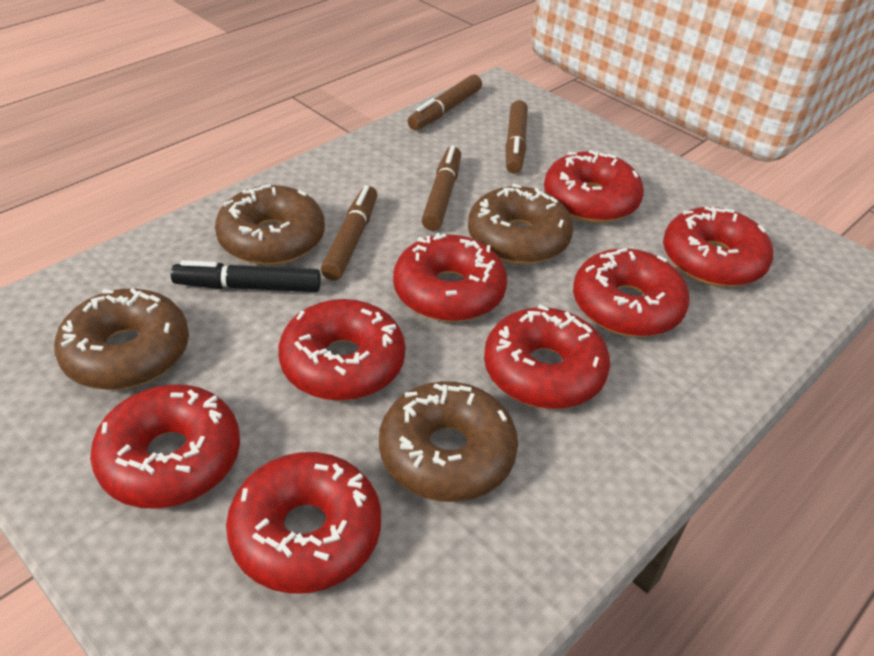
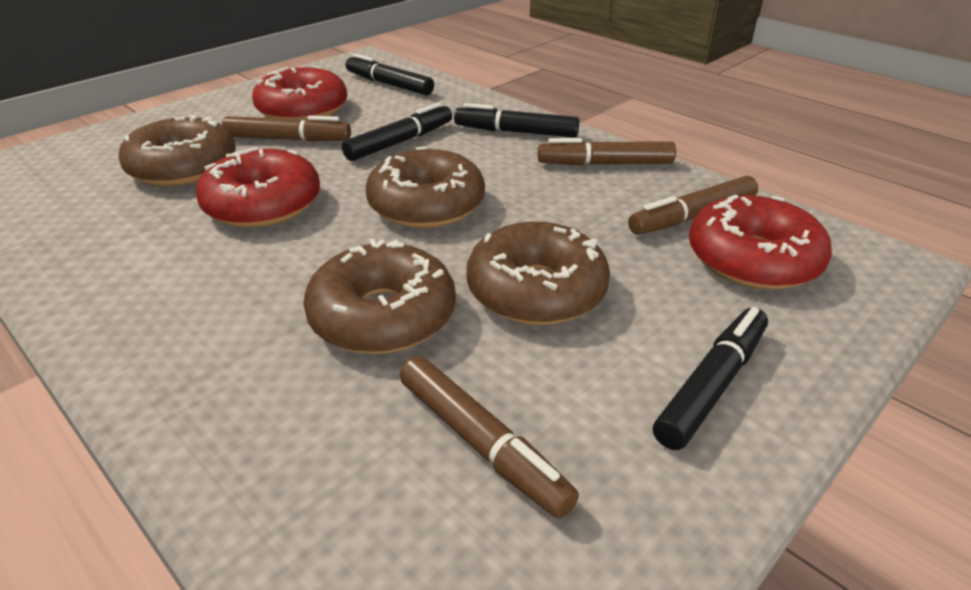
black marker: [171,260,321,292] = 1 -> [342,102,452,161] [345,53,434,95] [454,103,579,138] [653,307,768,450] = 4
red donut: [90,384,240,509] [226,452,381,594] [278,299,405,401] [393,233,507,322] [484,304,610,409] [544,150,644,223] [573,248,690,337] [663,206,773,287] = 8 -> [196,147,320,228] [252,66,347,120] [689,195,832,290] = 3

